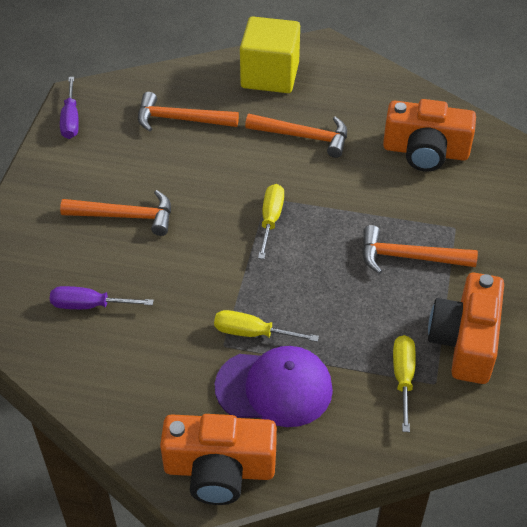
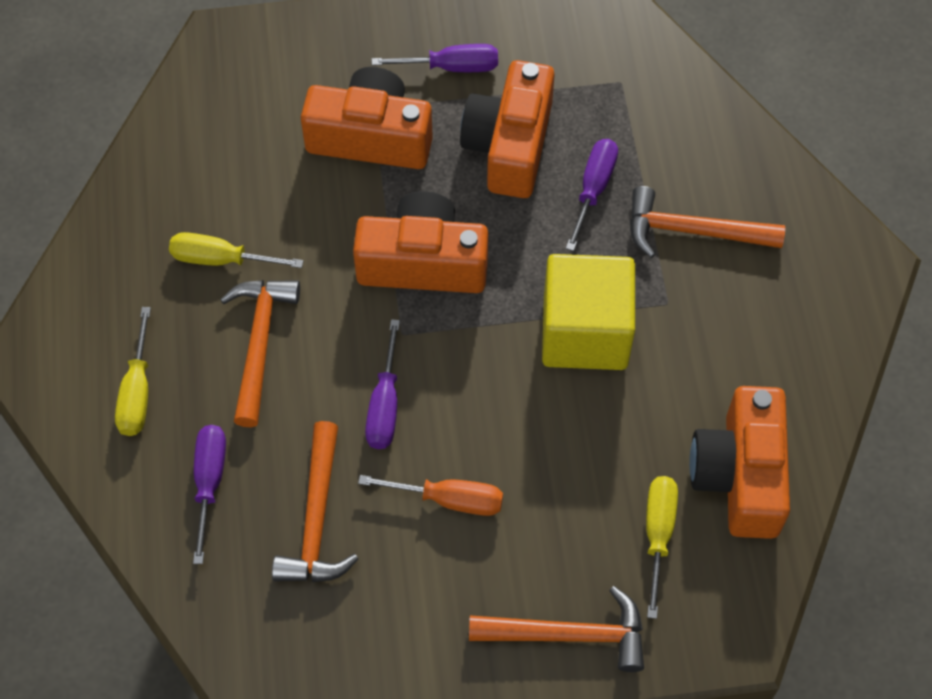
orange camera: [160,414,277,505] [383,99,476,172] [428,273,504,384] = 3 -> [301,67,433,169] [353,191,488,293] [460,60,555,198] [689,386,790,539] = 4
orange screwdriver: none = 0 -> [358,475,503,516] = 1
purple cap: [215,346,333,427] = 1 -> none = 0
purple screwdriver: [50,286,154,309] [60,77,79,139] = 2 -> [193,425,226,564] [365,319,400,449] [372,44,498,72] [566,139,618,251] = 4

